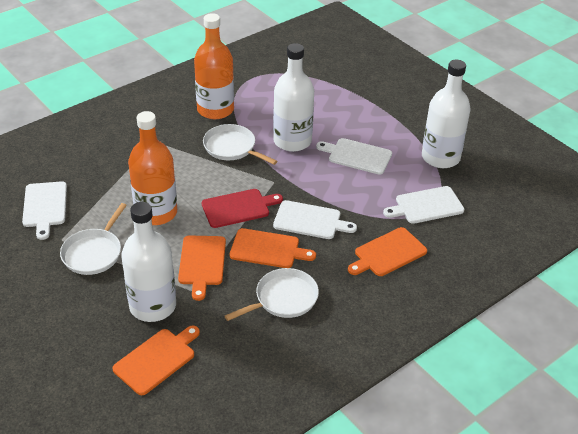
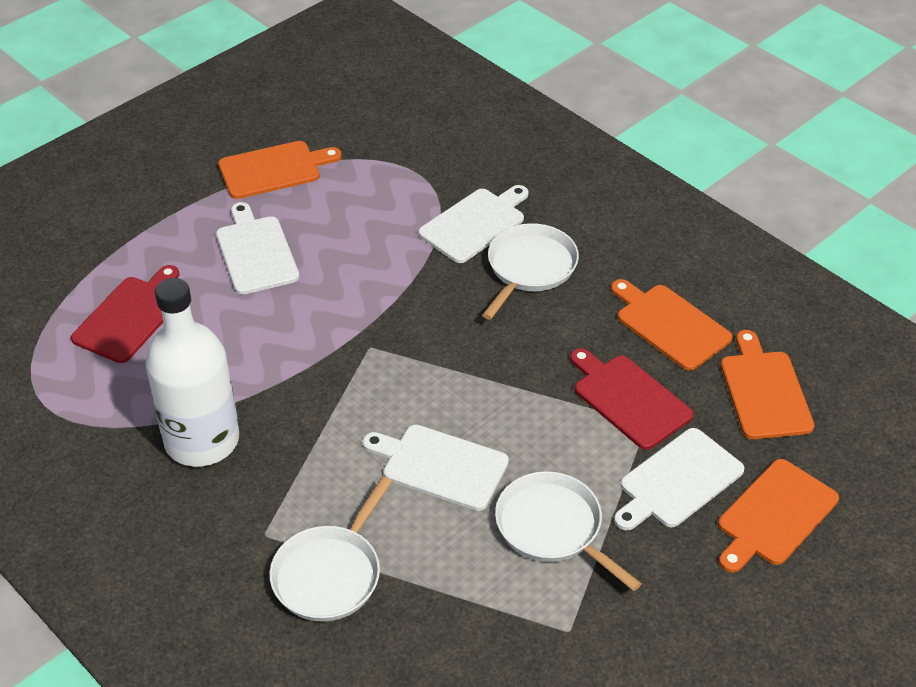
orange bottle: [128,111,177,225] [194,13,234,119] = 2 -> none = 0
red cutting board: [202,189,283,228] = 1 -> [71,265,179,363] [570,348,693,450] = 2
white bottle: [121,202,176,322] [273,43,314,152] [422,60,471,168] = 3 -> [145,278,239,467] = 1

